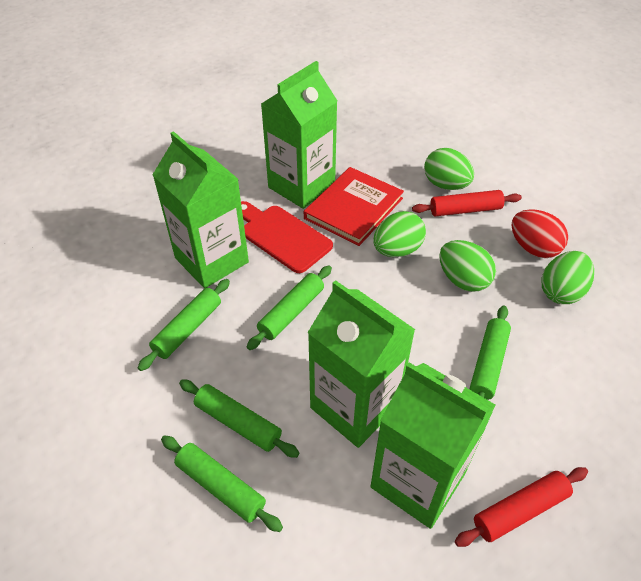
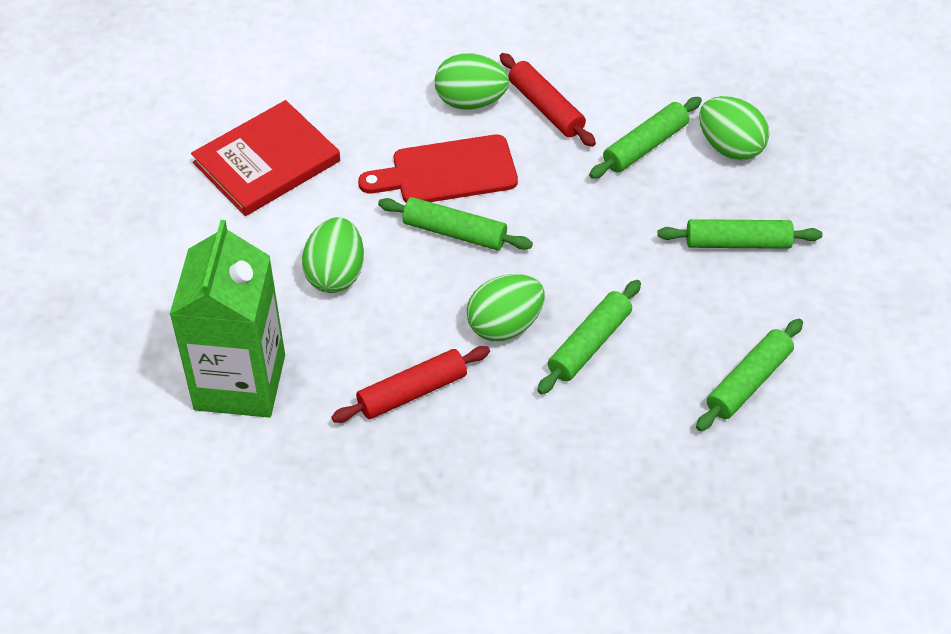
green carton: [152,131,249,288] [261,61,337,209] [308,280,415,448] [371,362,496,529] = 4 -> [169,220,285,418] = 1
red egg: [511,209,568,258] = 1 -> none = 0

